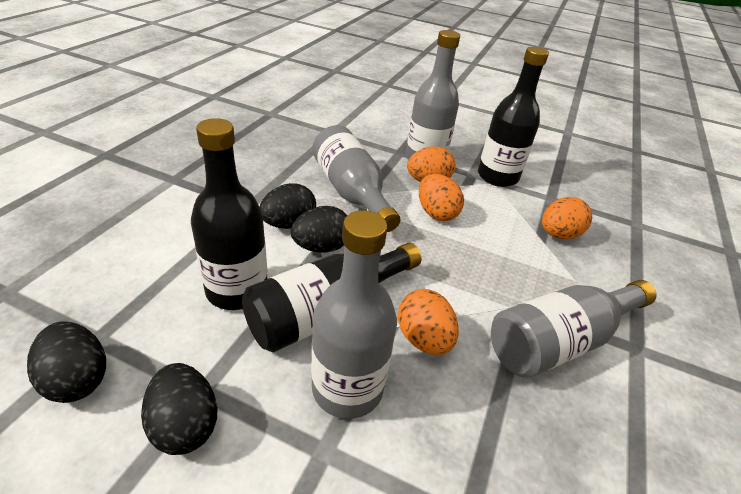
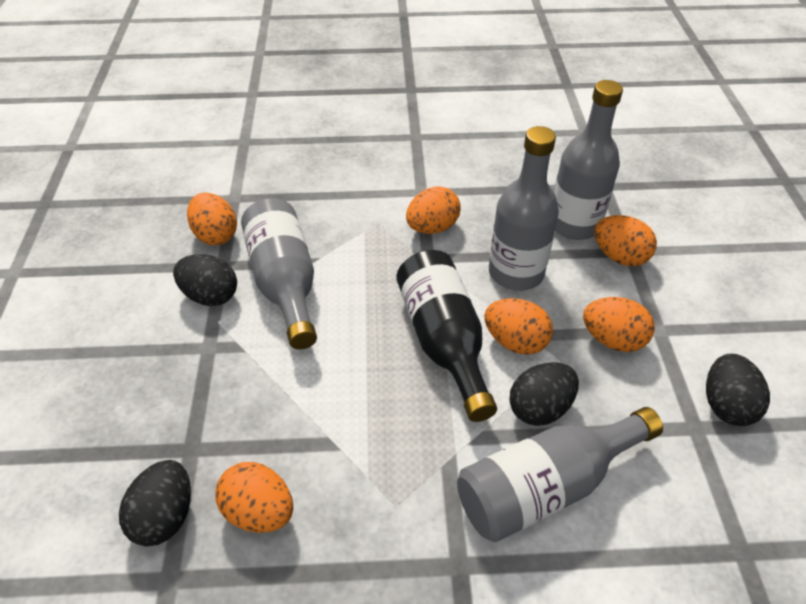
black bottle: [191,118,267,310] [242,243,421,352] [478,46,549,187] = 3 -> [396,250,497,422] = 1
orange egg: [398,289,458,355] [407,146,455,182] [419,174,464,221] [542,197,592,239] = 4 -> [187,192,237,245] [215,462,293,533] [406,186,461,234] [484,298,553,355] [583,297,655,352] [594,215,657,266] = 6

